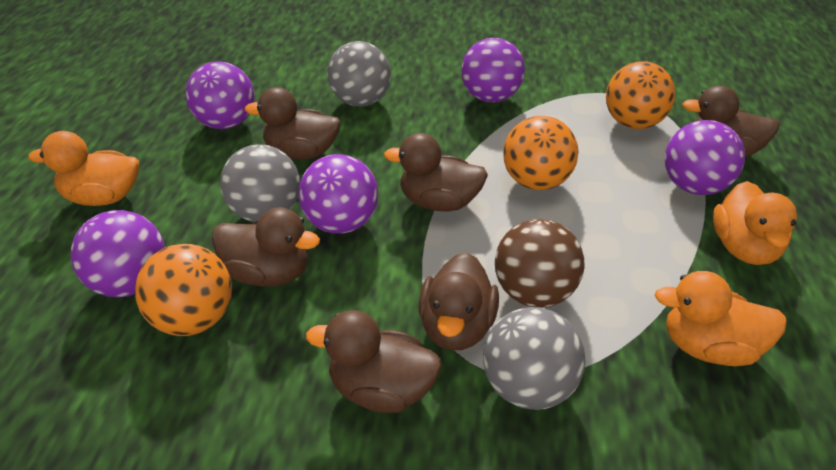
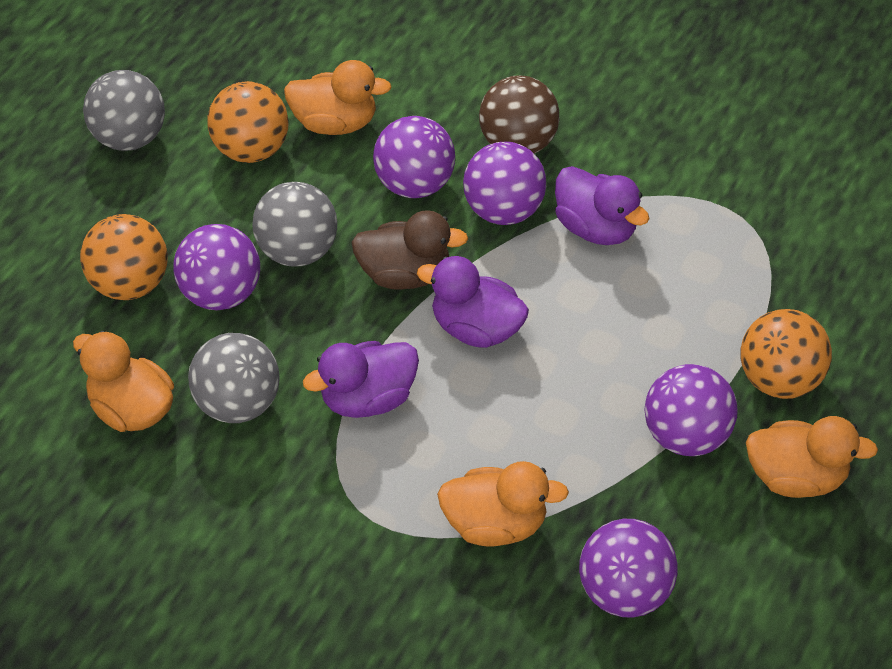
brown duck: [212,207,320,287] [245,87,341,160] [306,310,442,413] [384,133,488,211] [418,252,499,350] [682,86,780,158] = 6 -> [351,210,468,290] = 1
orange duck: [28,131,139,206] [655,271,787,366] [713,181,797,265] = 3 -> [73,331,174,432] [284,60,392,135] [437,461,569,546] [746,416,878,498] = 4
purple duck: none = 0 -> [303,341,419,418] [417,256,529,348] [555,166,649,245] = 3

